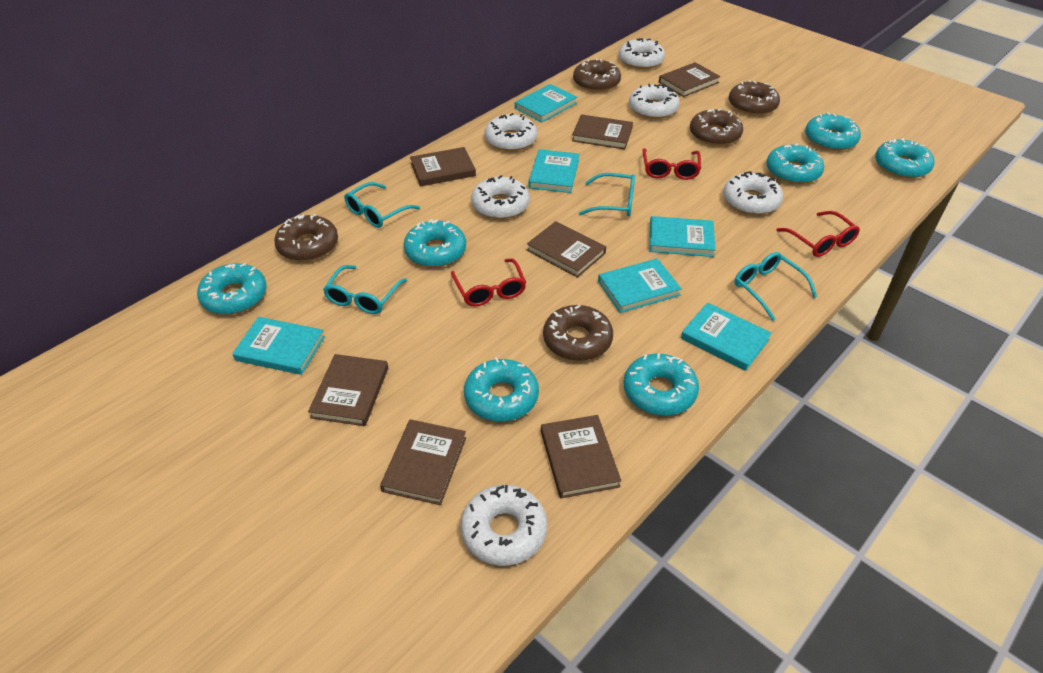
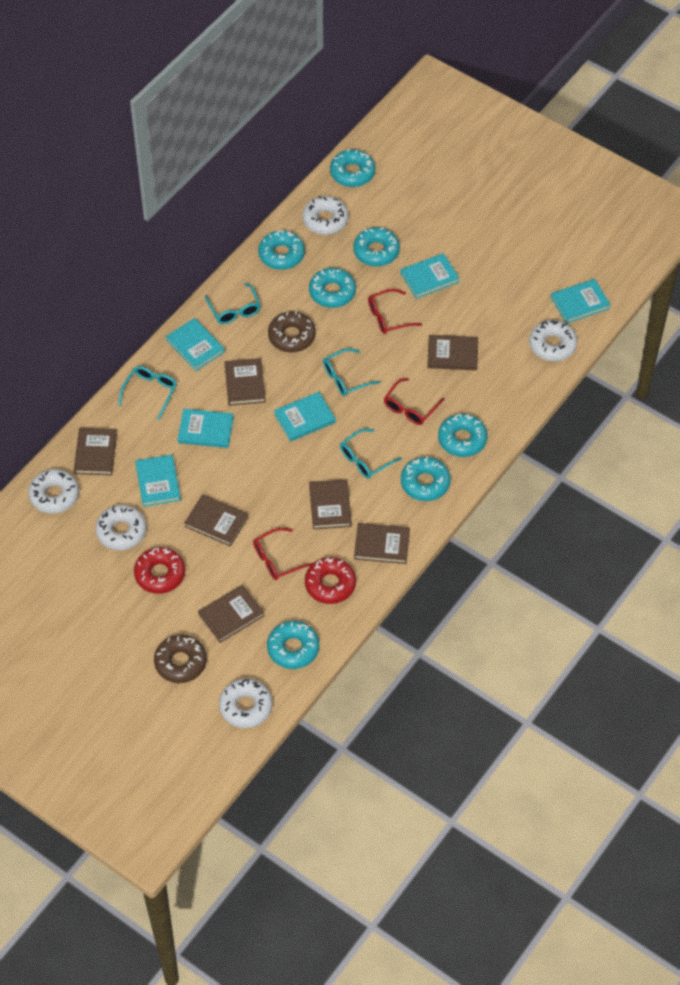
brown donut: [274,214,338,261] [543,305,613,361] [573,58,621,92] [690,108,743,146] [729,80,780,115] = 5 -> [154,635,207,683] [268,311,316,352] = 2
red donut: none = 0 -> [134,547,185,594] [305,557,356,604] = 2
white donut: [461,485,547,566] [471,175,530,219] [485,113,537,151] [619,38,665,69] [629,84,680,119] [723,171,783,215] = 6 -> [28,469,79,514] [95,505,146,550] [219,678,272,728] [302,196,349,235] [529,320,577,361] = 5

